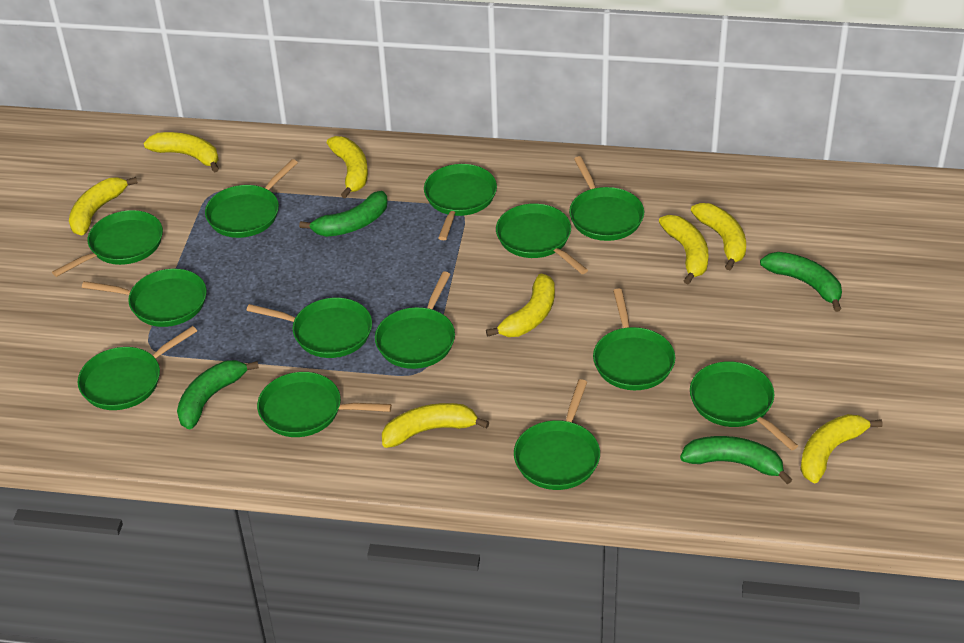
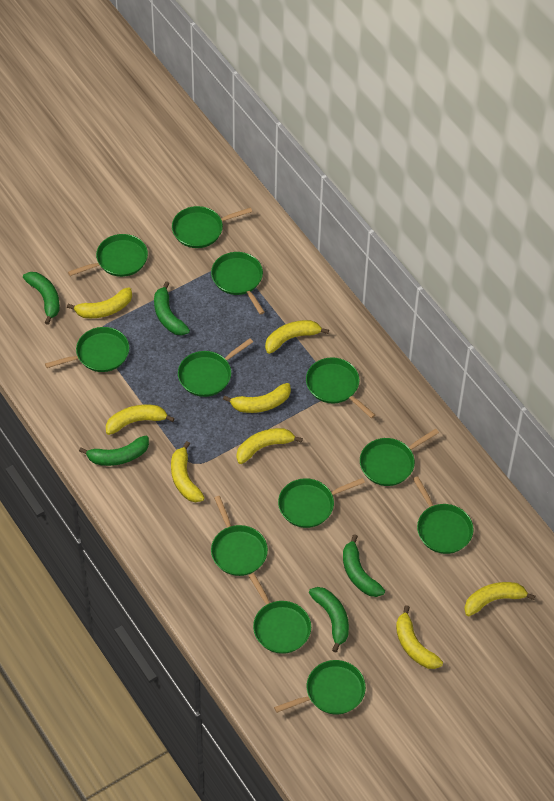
green banana: [177,360,259,429] [299,191,388,237] [680,436,792,484] [760,252,842,312] = 4 -> [23,272,60,325] [79,436,149,466] [154,281,190,336] [309,587,349,653] [343,534,385,597] = 5
green pan: [52,210,163,277] [78,326,197,410] [82,269,207,327] [205,159,298,238] [246,298,372,358] [257,372,392,437] [375,271,455,369] [424,164,497,240] [496,204,588,274] [514,379,600,490] [569,156,644,241] [593,289,675,390] [690,361,798,451] = 13 -> [45,327,129,372] [68,234,148,277] [172,206,252,248] [178,338,253,397] [211,252,265,315] [211,496,268,576] [248,573,311,654] [274,660,366,715] [278,478,365,528] [306,357,375,418] [360,429,439,486] [413,476,474,554] = 12

